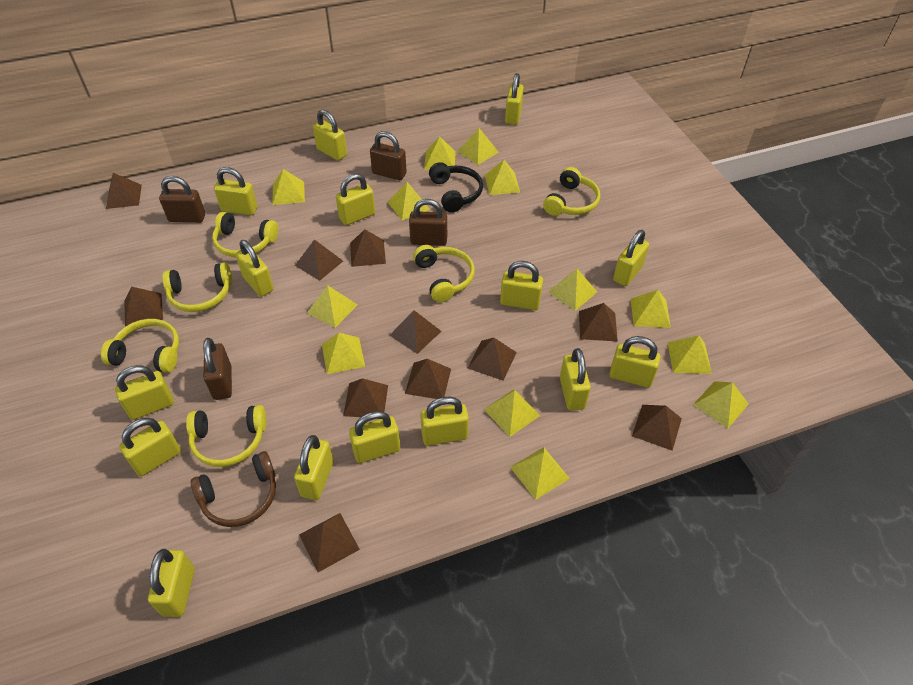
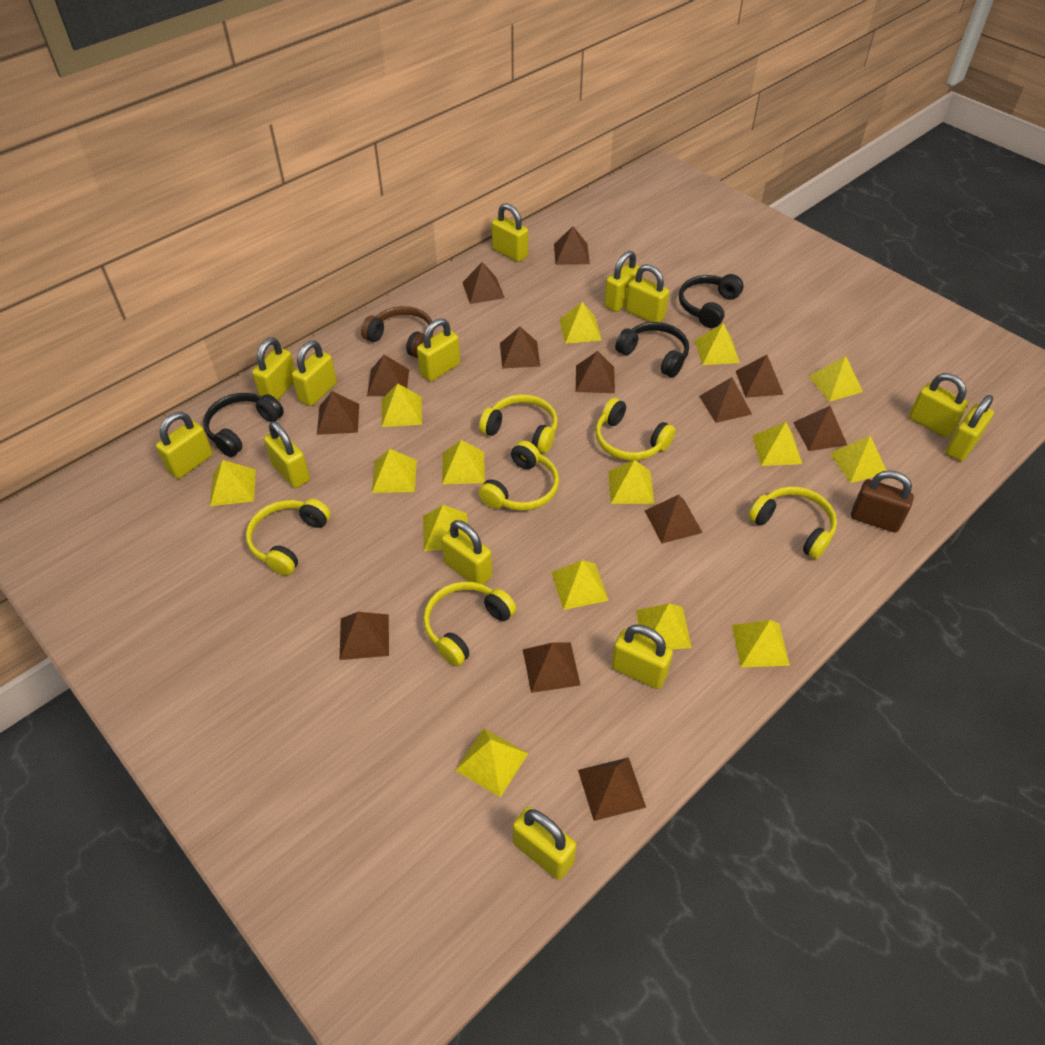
black headphones: [429,162,483,213] = 1 -> [203,393,284,457] [615,322,689,377] [679,274,743,328] = 3
brown padlock: [159,176,205,223] [203,338,232,400] [370,131,407,180] [409,199,447,246] = 4 -> [851,470,914,533] = 1
brown pyramid: [106,173,142,209] [124,287,163,327] [295,239,343,281] [299,513,360,572] [343,378,388,417] [350,229,386,267] [389,310,441,354] [405,359,451,399] [468,338,517,381] [579,303,618,341] [632,405,682,451] = 11 -> [317,391,359,435] [340,612,389,660] [367,355,409,396] [462,262,505,304] [500,327,540,369] [523,642,580,693] [554,226,590,265] [576,351,615,393] [578,757,646,821] [644,495,703,544] [699,377,752,423] [736,355,784,398] [793,406,847,451] = 13
yellow padlock: [115,365,174,420] [119,418,181,476] [148,549,195,617] [214,167,257,215] [236,240,274,297] [294,435,334,500] [313,110,347,161] [336,173,375,225] [349,411,400,463] [420,397,469,446] [500,261,543,310] [505,73,524,125] [560,348,591,411] [609,336,661,388] [613,230,649,286] = 15 -> [156,412,213,479] [252,337,295,400] [264,421,310,488] [292,340,337,406] [417,318,460,382] [442,520,492,585] [492,203,528,262] [513,807,577,880] [604,251,640,312] [611,625,673,689] [626,264,669,322] [909,373,969,438] [945,395,994,461] = 13
yellow pyramid: [273,169,305,205] [307,286,358,328] [322,333,365,374] [388,182,430,220] [424,137,456,170] [458,128,499,165] [484,390,540,437] [485,160,520,195] [510,447,570,500] [548,269,597,311] [631,290,671,328] [667,335,712,374] [693,381,749,428] = 13 -> [210,460,256,506] [372,449,417,493] [382,384,422,427] [423,505,468,551] [442,440,485,484] [455,729,528,797] [551,560,609,610] [560,302,602,344] [608,460,654,504] [636,603,692,649] [695,323,740,365] [732,620,790,667] [752,422,802,466] [808,356,863,402] [830,436,887,483] = 15

